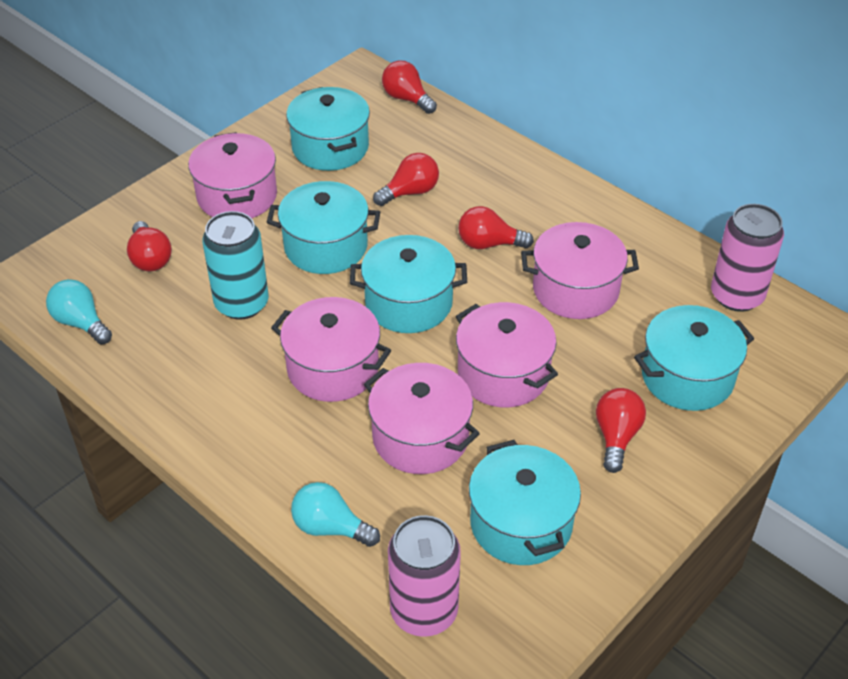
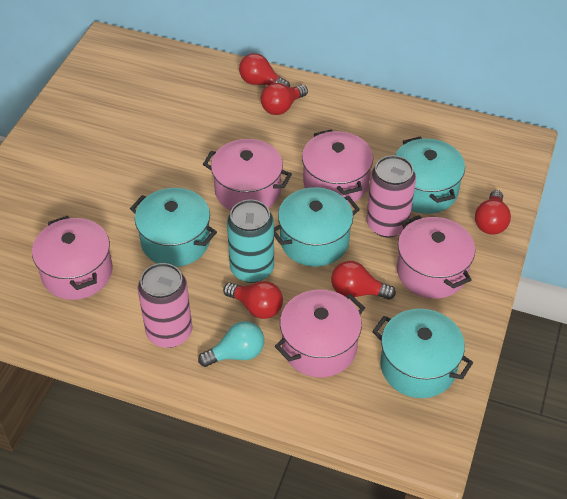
turquoise light bulb: [46,279,112,345] [291,482,380,547] = 2 -> [198,321,264,367] = 1
turquoise pot: [267,181,380,274] [286,87,370,171] [350,235,467,333] [469,440,581,565] [634,305,754,411] = 5 -> [130,188,217,267] [274,187,360,267] [372,309,473,398] [395,137,465,214] = 4

